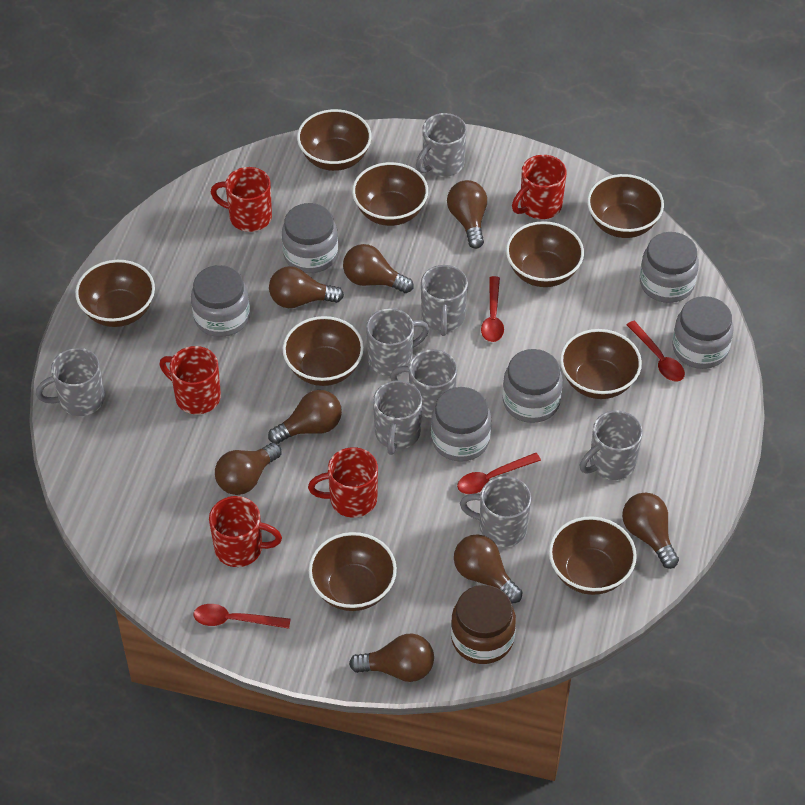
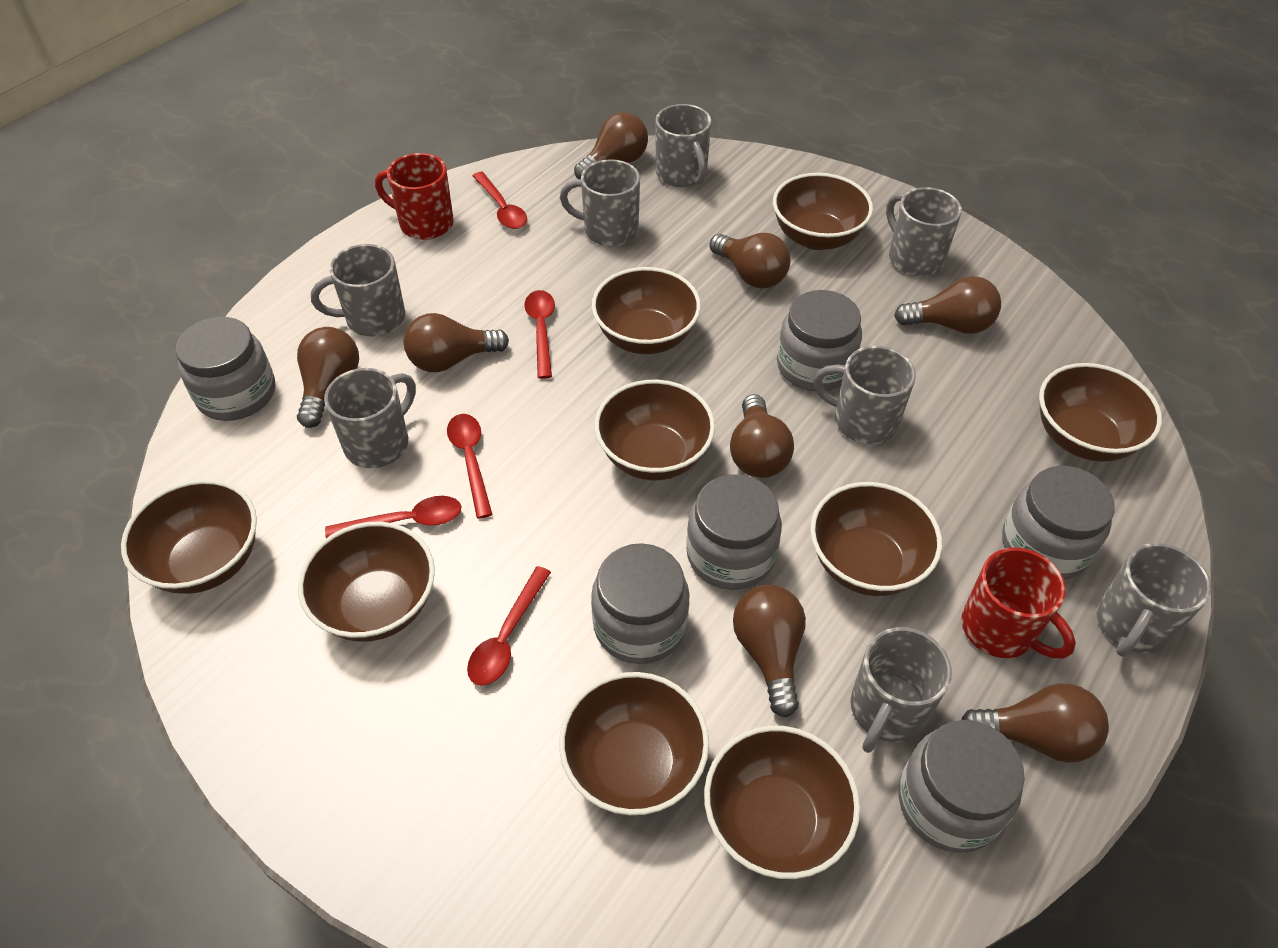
brown jar: [451,585,516,664] = 1 -> none = 0
red mug: [160,346,221,414] [209,496,282,567] [211,167,272,232] [308,447,378,518] [512,155,567,219] = 5 -> [375,153,454,240] [961,547,1076,658] = 2
red spoon: [193,604,290,629] [457,453,541,494] [481,276,504,342] [627,321,685,382] = 4 -> [325,496,462,538] [447,414,493,519] [467,566,551,686] [472,172,527,229] [524,290,555,379] = 5

